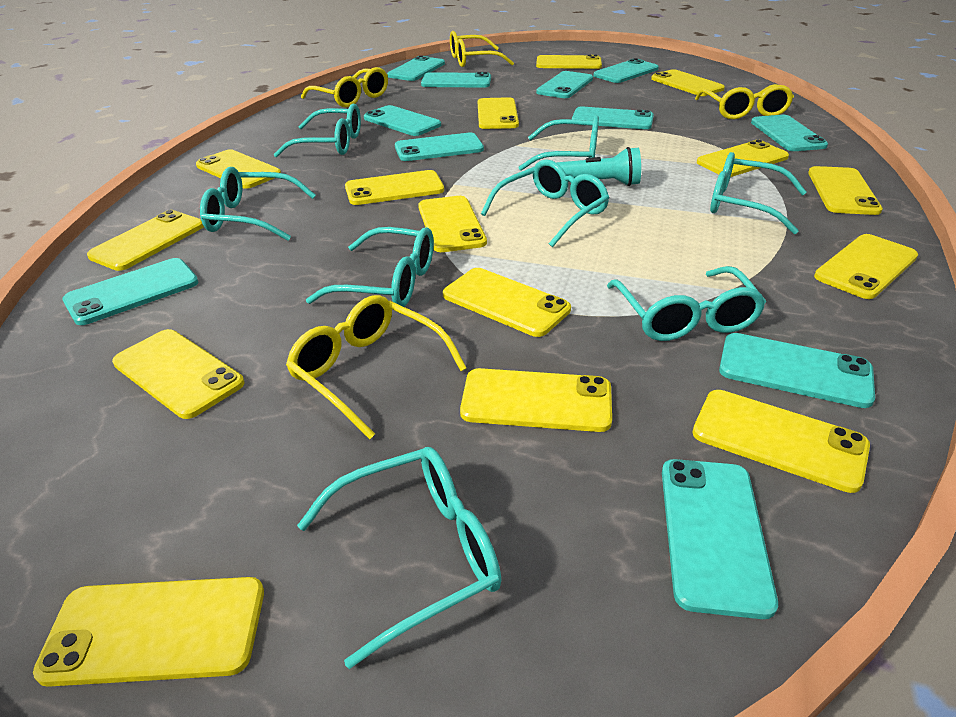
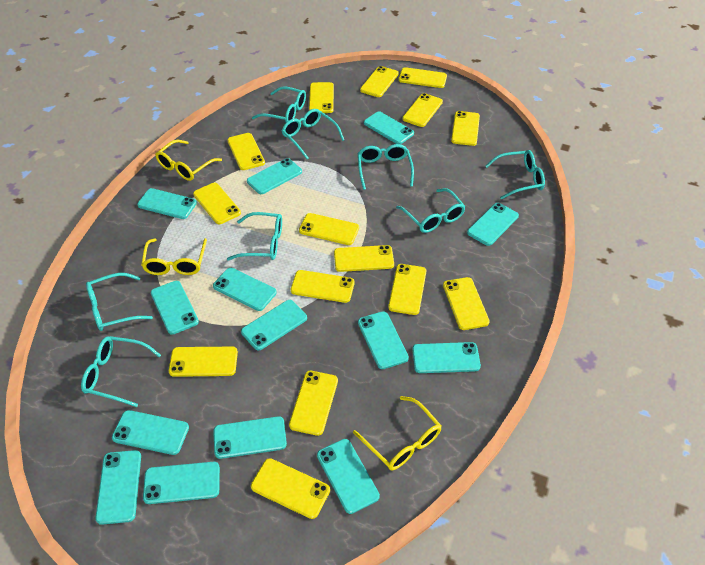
turquoise flashlight: [556,147,641,186] = 1 -> none = 0
turquoise phone: [62,258,198,325] [364,105,441,136] [387,55,445,81] [395,133,484,161] [421,72,491,88] [536,71,593,98] [572,106,654,129] [593,58,659,83] [662,459,778,619] [719,333,875,408] [751,115,828,151] = 11 -> [96,450,141,525] [112,410,189,455] [137,188,197,219] [143,462,220,504] [151,281,199,335] [213,268,277,311] [213,416,287,459] [241,300,307,350] [247,158,302,194] [317,439,380,514] [358,311,409,369] [364,112,414,144] [412,342,481,373] [467,203,519,246] = 14
yellow glasses: [286,295,467,439] [301,67,388,108] [450,31,514,67] [695,84,794,119] = 4 -> [141,238,207,275] [155,140,222,181] [353,396,442,470] = 3

